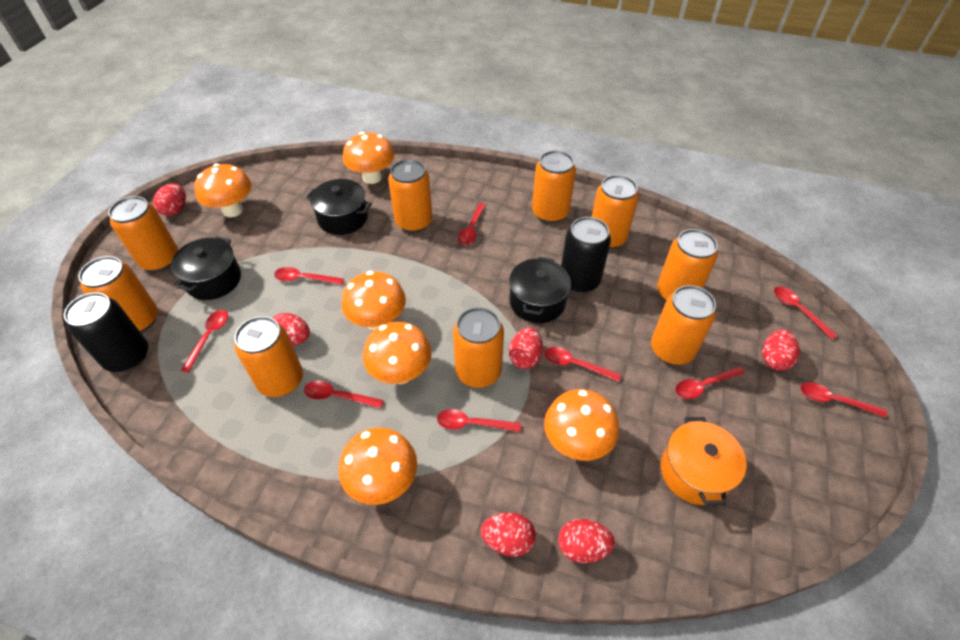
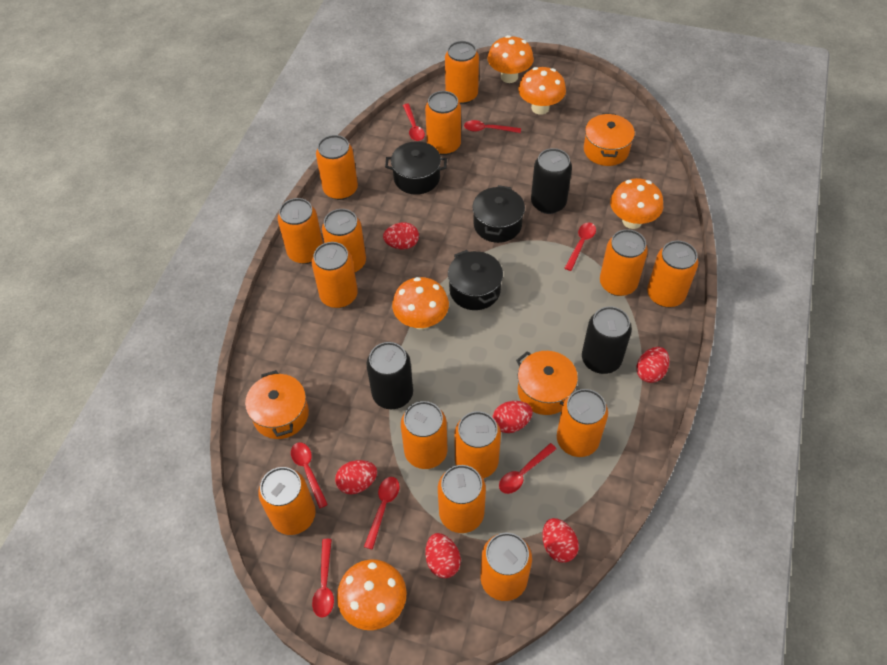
black can: [64,292,148,372] [561,217,611,293] = 2 -> [366,342,413,409] [531,148,572,214] [582,306,632,374] = 3
orange can: [78,256,158,332] [108,196,178,272] [234,316,303,397] [388,159,432,232] [453,307,504,388] [532,150,576,223] [592,175,639,249] [651,285,716,365] [657,229,718,301] = 9 -> [258,467,316,535] [278,198,323,264] [312,242,358,308] [316,135,358,200] [322,209,366,273] [401,401,448,469] [425,91,461,155] [438,465,486,533] [445,41,479,104] [454,411,501,479] [480,533,532,601] [557,389,608,457] [600,229,648,296] [647,241,699,307] = 14
orange mushroom: [194,163,252,217] [339,428,417,505] [342,271,406,331] [343,132,394,184] [363,322,432,384] [544,389,619,461] = 6 -> [337,559,407,630] [392,277,449,330] [487,35,534,83] [518,67,566,114] [610,178,663,229] = 5
orange pot: [661,417,747,505] = 1 -> [245,370,309,439] [516,351,578,415] [584,113,635,166] = 3
red spoon: [181,310,228,373] [274,267,344,285] [304,380,384,409] [437,409,521,432] [458,203,486,245] [544,347,621,382] [675,366,745,399] [774,287,838,339] [800,382,887,417] = 9 -> [291,442,328,508] [312,539,334,618] [364,477,399,550] [403,104,425,141] [464,120,521,133] [499,443,557,494] [565,222,596,271] = 7

